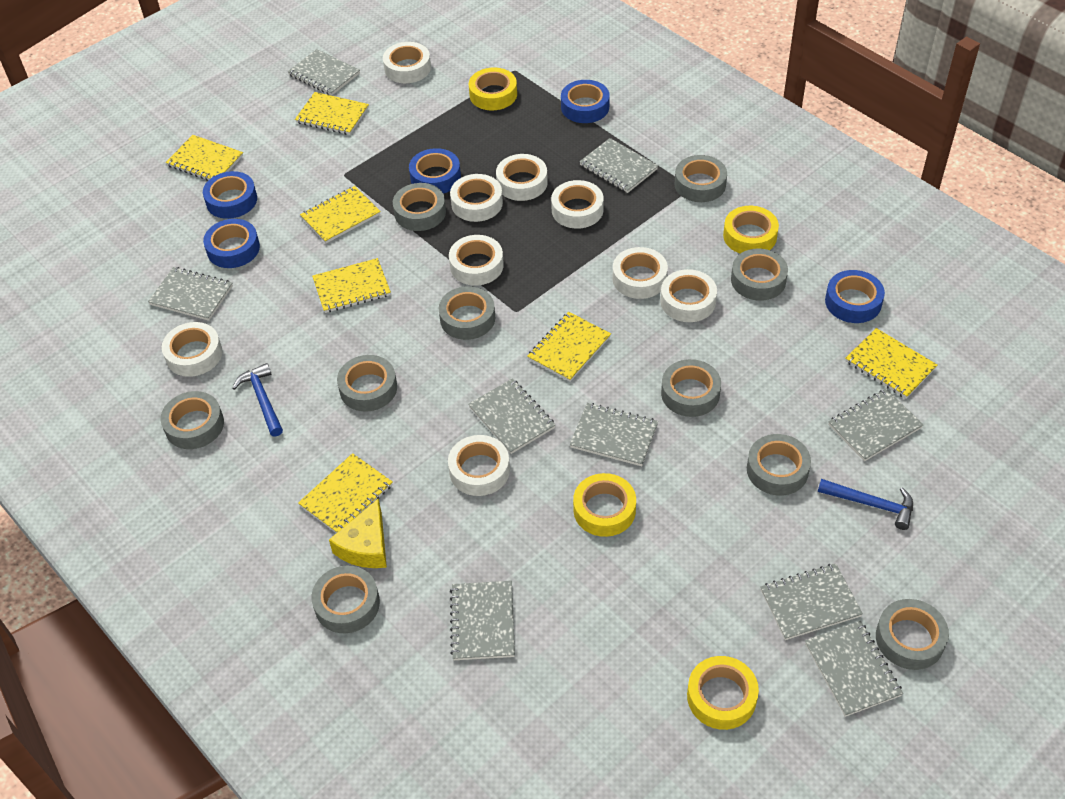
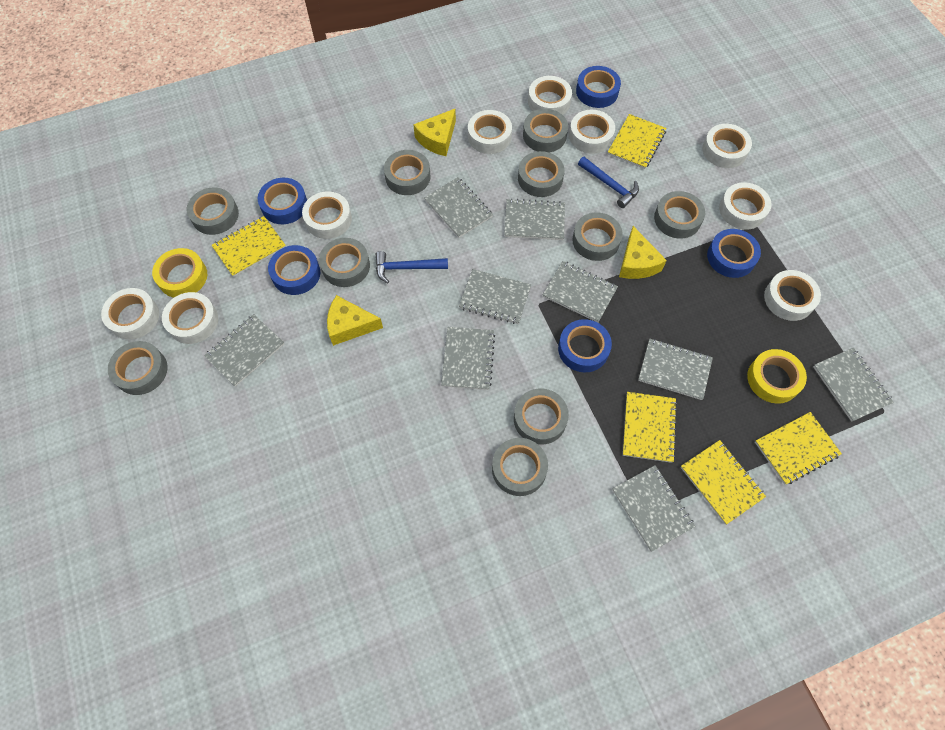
yellow cheese: [329,499,387,568] = 1 -> [327,295,383,346] [413,109,456,156] [619,226,667,279] = 3
yellow notebook: [165,135,243,181] [295,92,369,135] [298,453,393,533] [300,186,381,243] [312,258,391,313] [527,312,611,382] [845,328,937,399] = 7 -> [212,216,286,277] [608,114,667,169] [623,392,677,463] [681,440,766,525] [755,412,842,485] = 5
yellow tape: [469,67,517,110] [573,473,636,537] [687,656,759,730] [723,206,779,253] = 4 -> [152,248,207,298] [747,349,807,404] = 2

